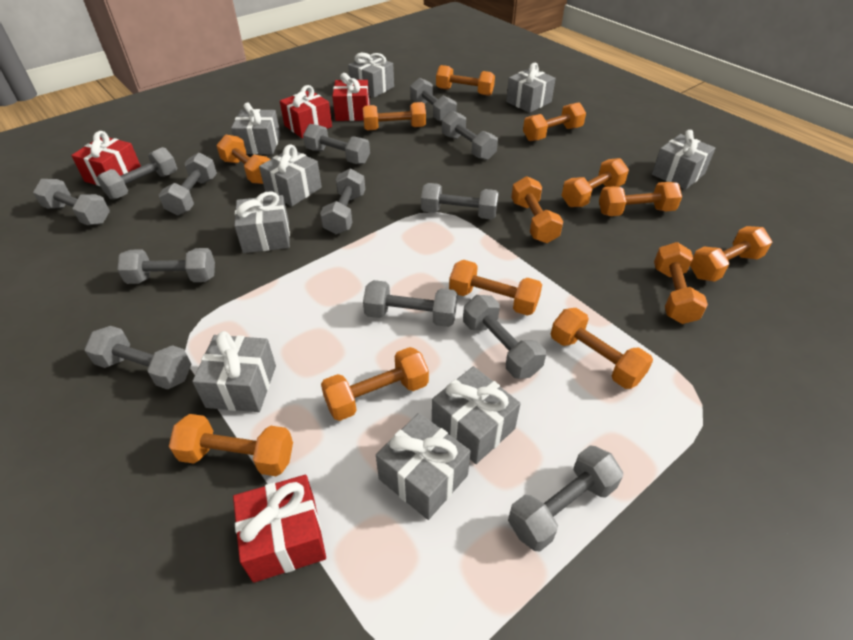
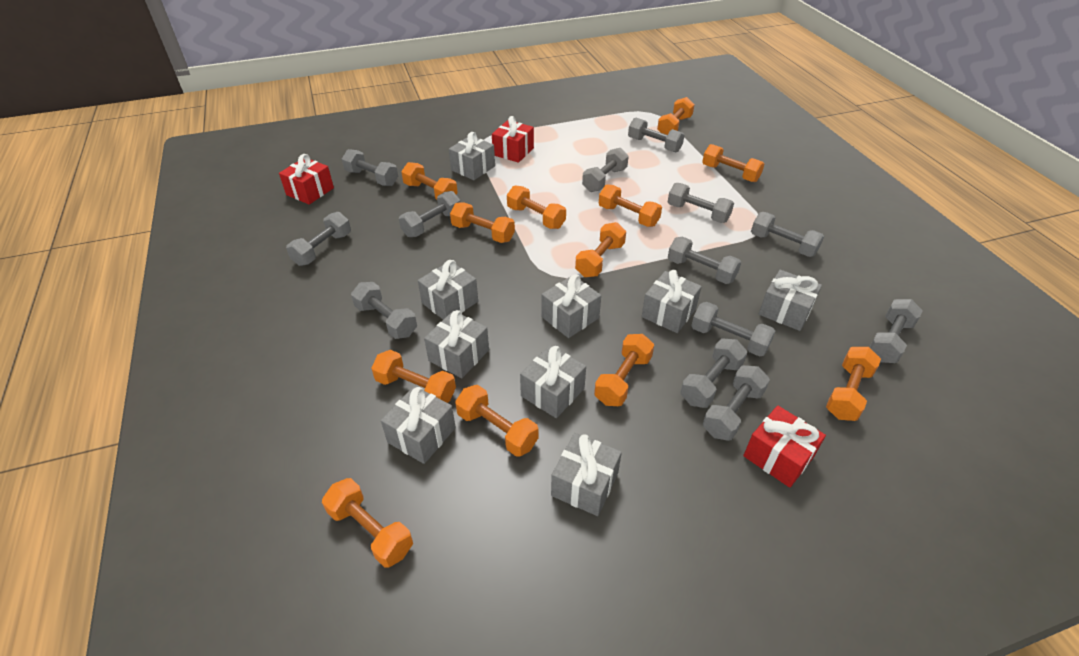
orange dumbbell: [169,414,293,476] [216,134,271,184] [321,347,429,421] [363,102,426,130] [436,65,495,96] [449,260,542,316] [511,176,563,243] [523,103,586,141] [551,308,653,389] [561,158,629,207] [599,182,682,216] [654,242,708,324] [690,226,772,282] = 13 -> [322,478,413,568] [371,350,456,403] [401,162,458,199] [450,202,515,243] [455,385,539,457] [507,186,566,229] [575,222,626,277] [594,334,654,406] [599,184,662,227] [657,97,695,135] [702,144,764,182] [826,347,881,421] = 12
red gift: [71,131,141,186] [233,475,326,583] [280,85,332,138] [332,73,370,121] = 4 -> [279,154,334,205] [492,116,534,163] [743,406,826,488] = 3

